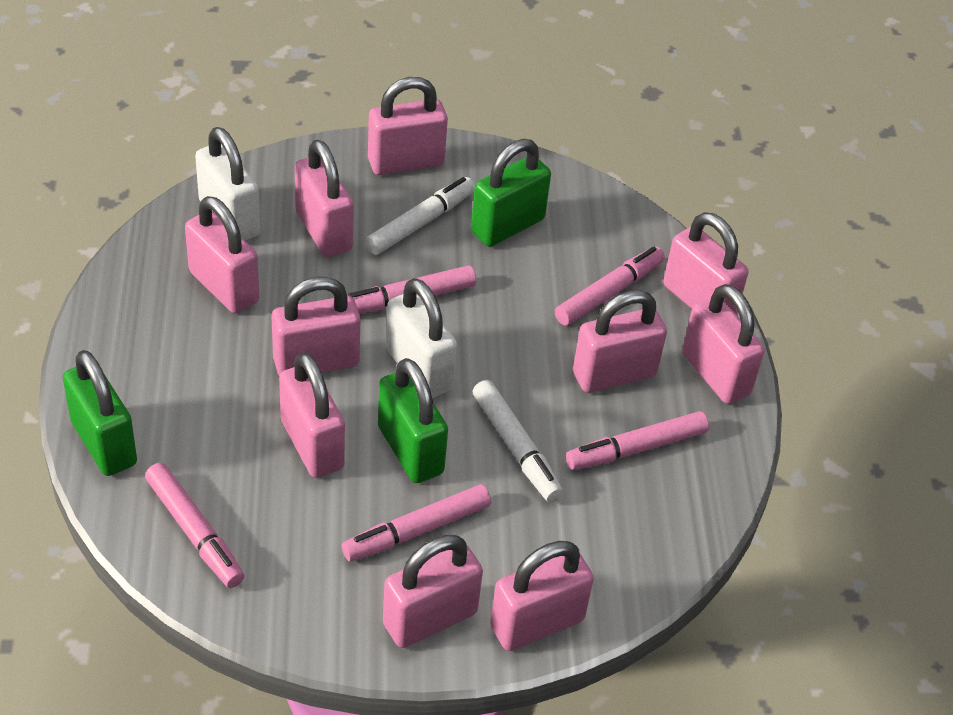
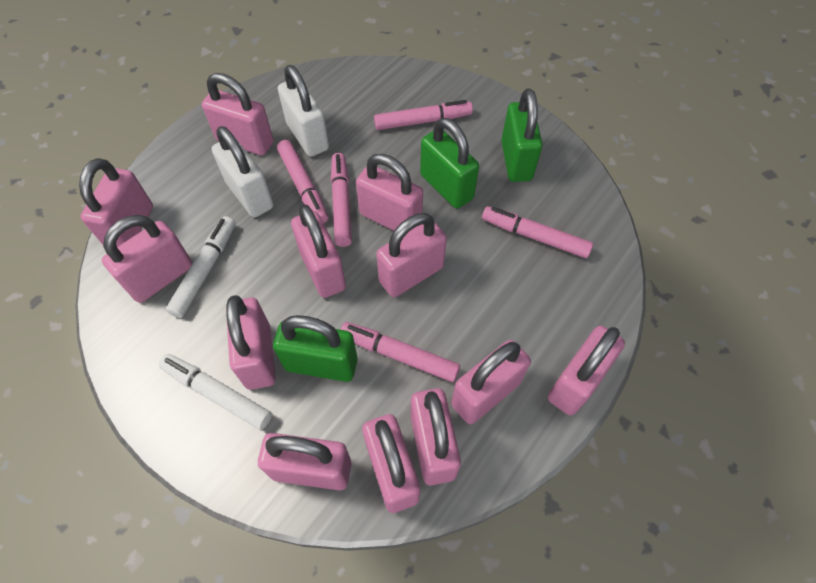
pink padlock: [185,196,259,314] [272,277,361,376] [279,352,345,478] [295,140,354,257] [368,77,448,175] [383,535,483,648] [490,541,594,651] [573,290,667,393] [664,212,749,314] [682,284,765,404] = 10 -> [79,158,153,247] [102,215,193,303] [202,73,274,155] [226,295,276,390] [258,433,351,490] [291,204,346,298] [356,154,423,231] [362,414,420,513] [376,213,447,297] [411,388,461,486] [451,340,531,424] [548,326,625,415] = 12

